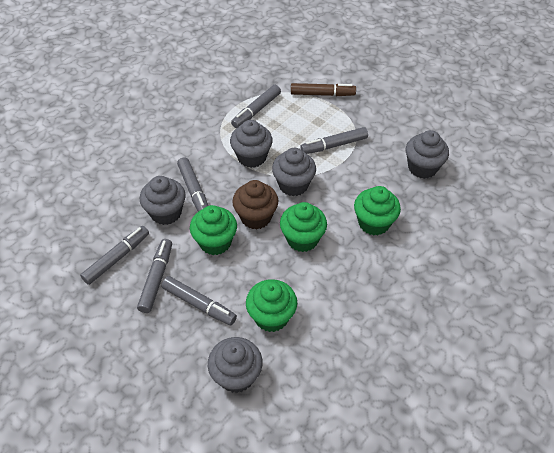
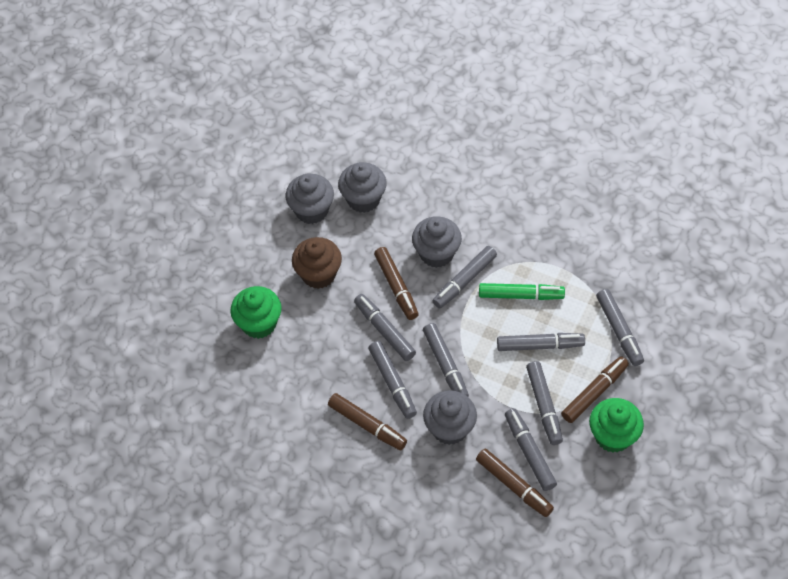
brown marker: [291,83,356,96] = 1 -> [328,393,407,450] [374,247,419,320] [476,449,554,517] [561,356,629,423] = 4
green cupcake: [190,205,237,255] [246,279,297,332] [280,202,327,252] [354,186,401,235] = 4 -> [230,286,282,339] [589,398,644,453] = 2
green marker: none = 0 -> [479,283,565,300] = 1
grey cupcake: [140,176,186,225] [208,337,263,393] [230,120,273,168] [272,148,316,196] [406,130,449,179] = 5 -> [286,173,334,224] [338,162,387,213] [412,216,462,268] [423,390,477,445] = 4
grey marker: [80,226,149,285] [137,239,172,313] [162,276,237,325] [177,157,208,212] [231,85,281,128] [300,127,368,154] = 6 -> [354,294,416,361] [369,341,417,419] [423,323,469,397] [433,246,497,308] [497,333,585,351] [505,408,557,491] [526,361,563,445] [596,289,644,366] = 8

